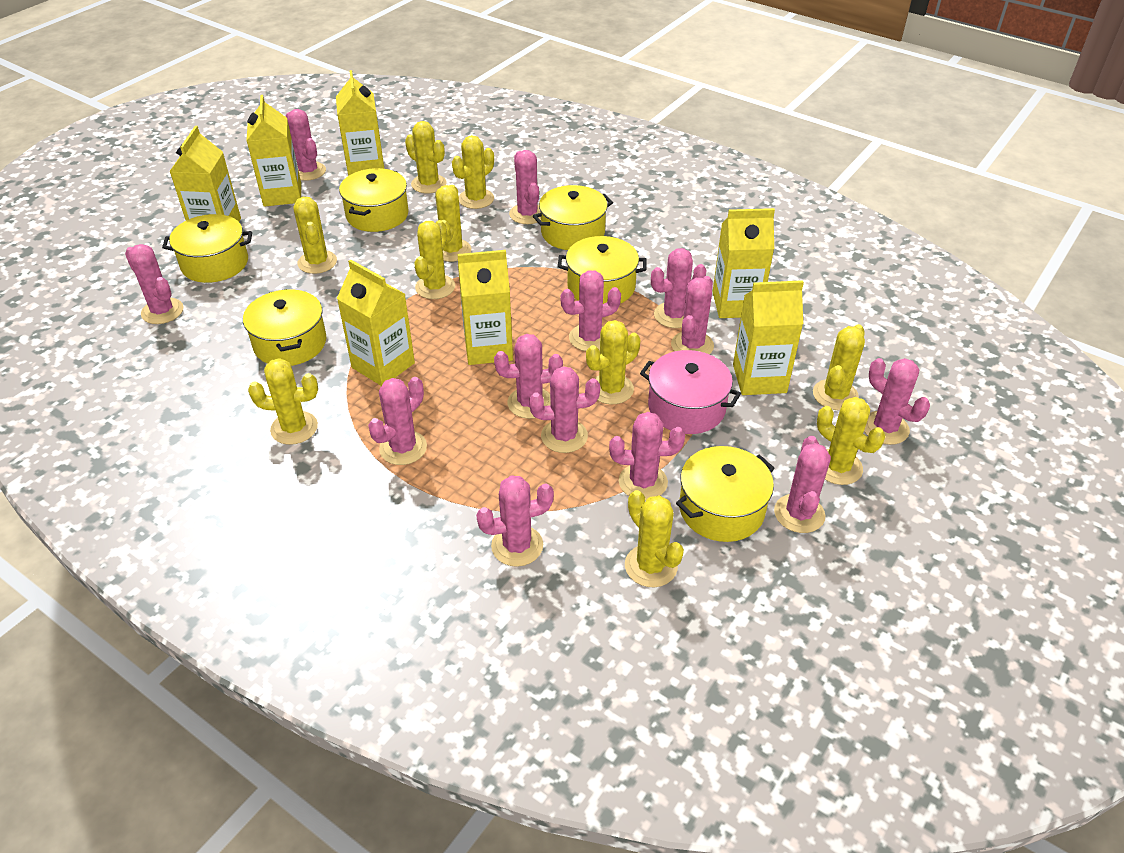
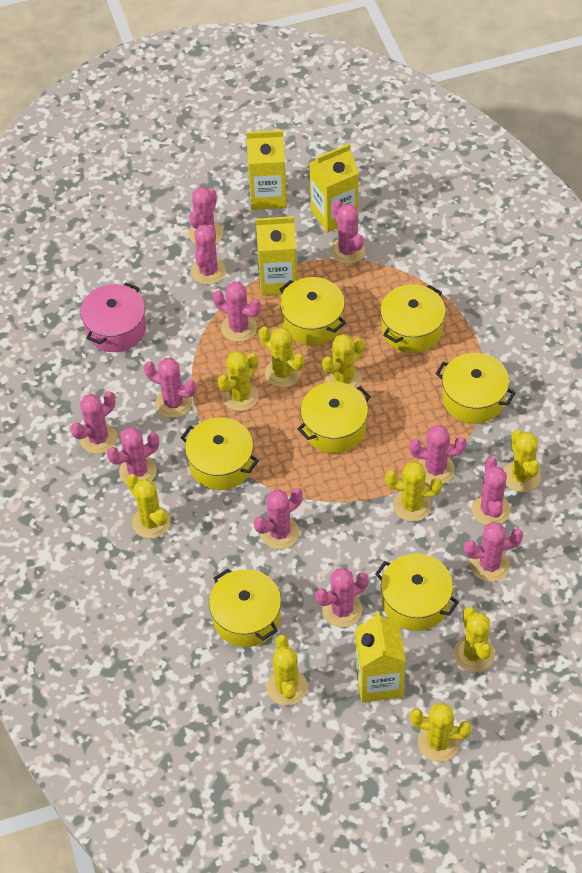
pink cactus: [125,244,184,324] [285,109,326,181] [368,377,427,465] [476,475,554,567] [494,334,563,419] [509,150,541,224] [529,366,600,453] [560,270,621,351] [609,412,685,500] [651,248,707,328] [671,276,714,354] [774,436,831,533] [864,358,930,445] = 13 -> [70,391,117,454] [107,427,159,484] [143,358,196,418] [189,187,223,245] [191,224,226,285] [213,282,261,342] [254,488,303,549] [315,568,369,628] [330,200,365,264] [409,425,466,484] [464,522,523,582] [472,457,510,525] = 12
yellow cactus: [248,358,318,445] [293,197,337,274] [405,121,447,194] [414,220,455,299] [435,185,471,262] [452,135,494,209] [586,320,640,404] [625,490,684,587] [813,324,865,411] [817,397,885,485] = 10 -> [126,474,170,539] [218,351,259,411] [259,327,304,387] [267,634,308,706] [322,334,364,388] [385,461,442,522] [410,702,472,762] [454,607,495,672] [504,430,541,492] = 9
yellow carton: [169,126,241,222] [247,95,301,207] [336,70,384,176] [337,260,415,386] [457,250,513,365] [712,208,775,318] [733,280,804,395] = 7 -> [246,130,287,210] [256,216,297,296] [309,144,359,233] [355,611,406,702] = 4
yellow pot: [162,214,252,283] [243,289,326,366] [339,168,409,232] [533,185,613,250] [558,236,646,304] [676,446,775,542] = 6 -> [181,417,259,490] [209,569,281,647] [279,277,346,345] [297,382,371,453] [375,554,459,631] [380,284,446,353] [436,353,515,424] = 7

